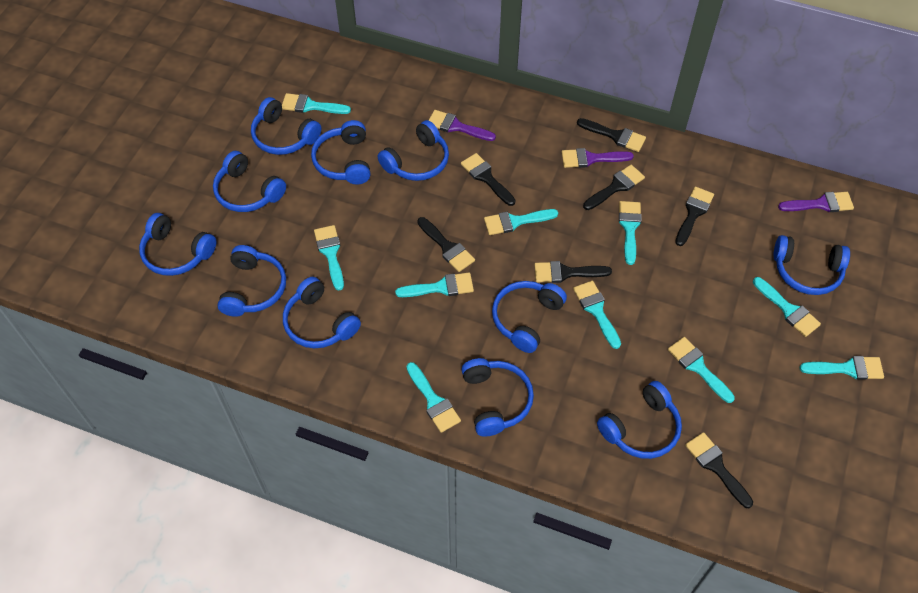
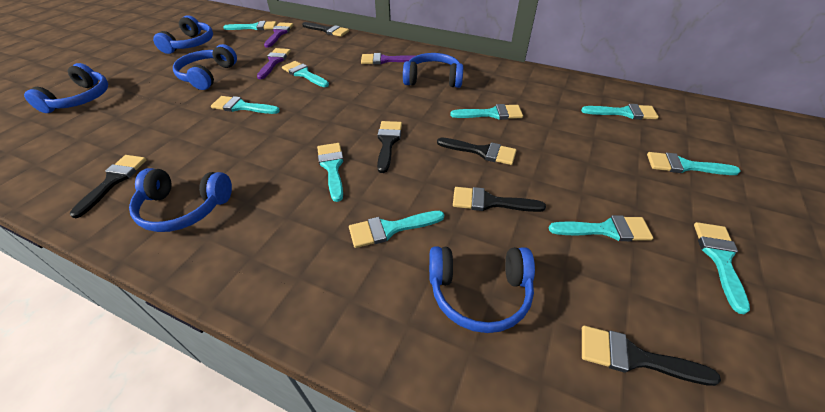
black brush: [418,217,475,272] [461,153,515,206] [535,261,612,283] [577,118,646,152] [583,165,645,210] [675,187,714,246] [685,432,753,508] = 7 -> [70,155,146,218] [302,22,349,37] [377,121,402,173] [437,138,517,165] [453,187,546,212] [582,325,721,386] = 6
blue headphones: [139,213,216,276] [213,151,286,212] [218,245,286,317] [251,97,321,155] [283,277,361,348] [311,120,370,184] [378,120,449,181] [461,358,534,437] [492,281,567,353] [597,381,682,459] [773,235,850,295] = 11 -> [24,63,108,113] [129,168,232,232] [153,15,213,54] [173,44,237,90] [403,53,463,88] [429,247,535,333] = 6

